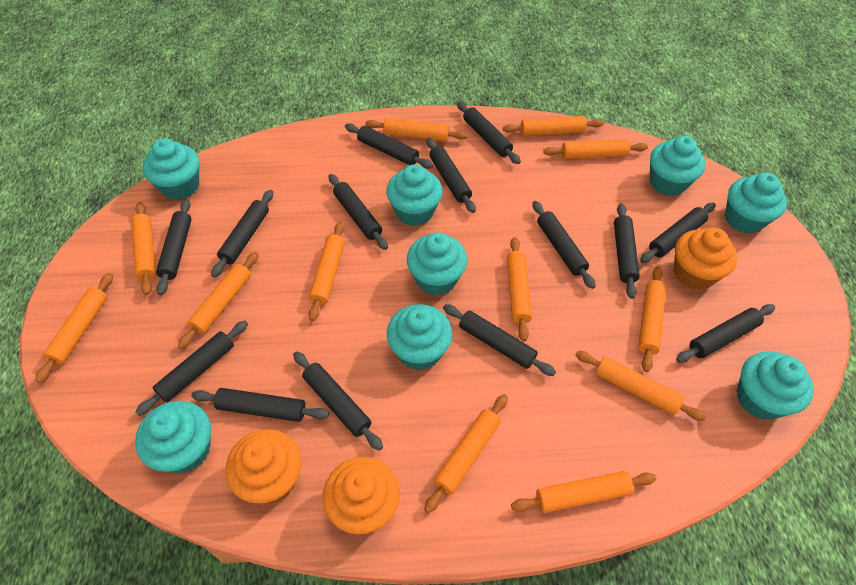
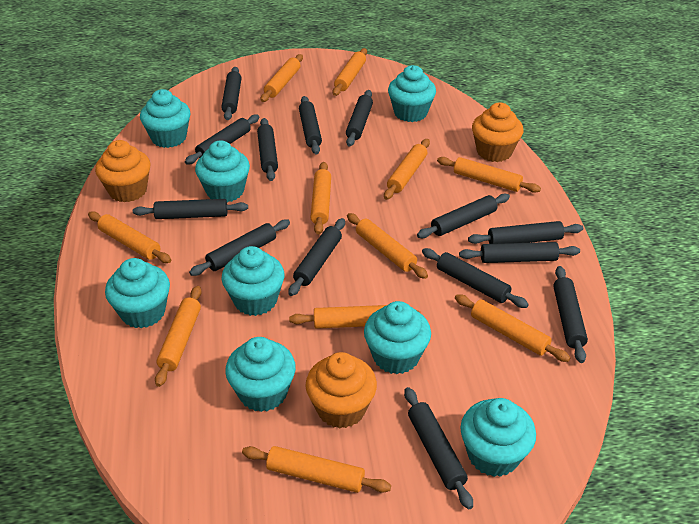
orange rolling pin: [35,273,113,383] [131,202,156,295] [178,252,259,349] [308,222,345,321] [365,118,468,142] [424,394,508,513] [503,116,604,136] [507,237,532,341] [511,471,656,513] [543,139,648,159] [575,351,707,421] [638,266,666,372] = 12 -> [88,211,171,263] [155,286,202,387] [242,446,391,493] [261,54,303,102] [289,305,420,329] [310,162,331,234] [333,48,367,96] [347,213,428,279] [384,139,430,200] [437,157,541,193] [455,294,570,362] = 11

